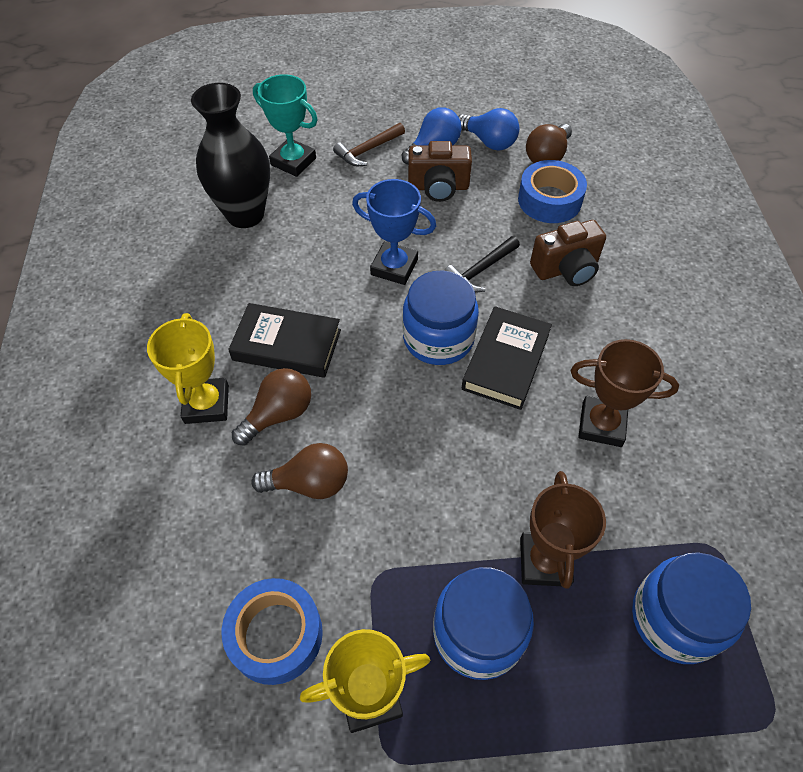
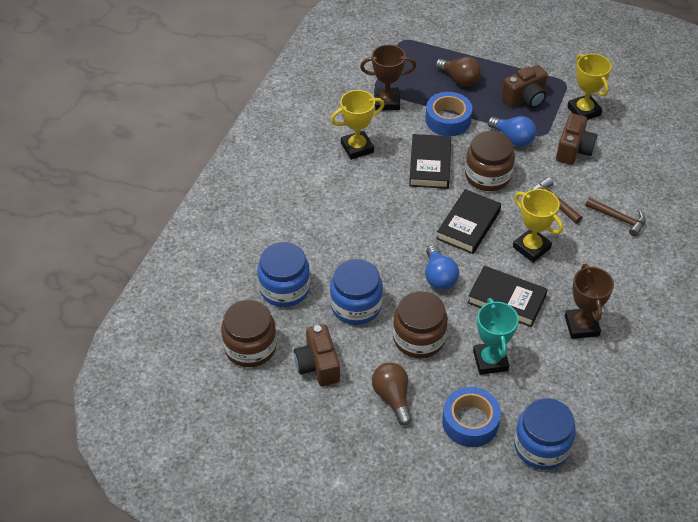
black book: [228,303,341,378] [462,306,552,410] = 2 -> [409,134,451,189] [436,189,501,254] [467,266,548,327] = 3
black hammer: [444,236,520,293] = 1 -> none = 0
black vase: [191,83,270,228] = 1 -> none = 0
blue trophy: [352,179,436,285] = 1 -> none = 0
brown camera: [408,141,472,202] [530,220,606,286] = 2 -> [294,324,340,386] [502,65,548,108] [556,113,597,165] = 3
brown hammer: [333,123,405,166] = 1 -> [532,177,582,224] [585,197,646,237] = 2
brown jar: none = 0 -> [221,300,277,367] [393,291,448,358] [465,131,515,191] = 3
brown light bulb: [232,368,311,446] [251,443,348,499] [526,124,572,163] = 3 -> [372,363,412,426] [436,57,481,86] = 2
yellow trophy: [147,313,229,424] [300,629,430,733] = 2 -> [330,90,384,160] [513,189,563,262] [567,53,611,120] = 3

